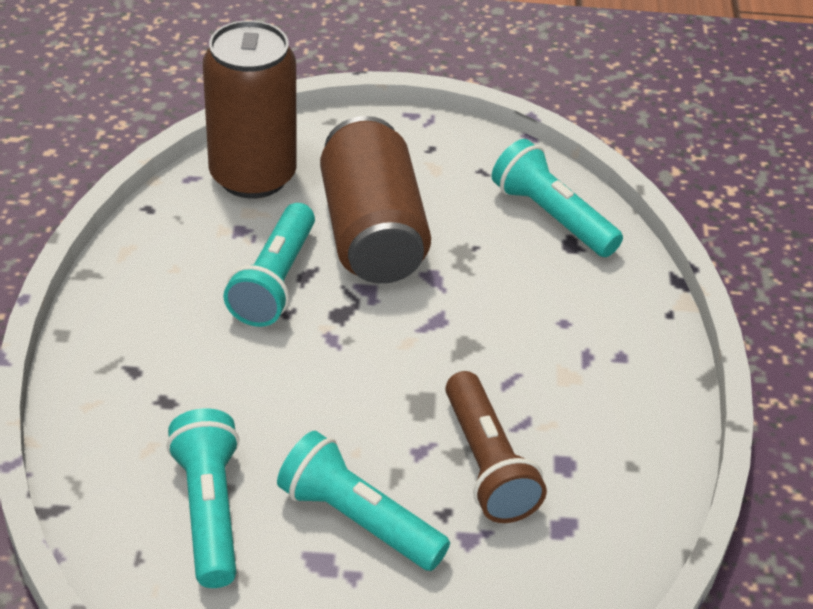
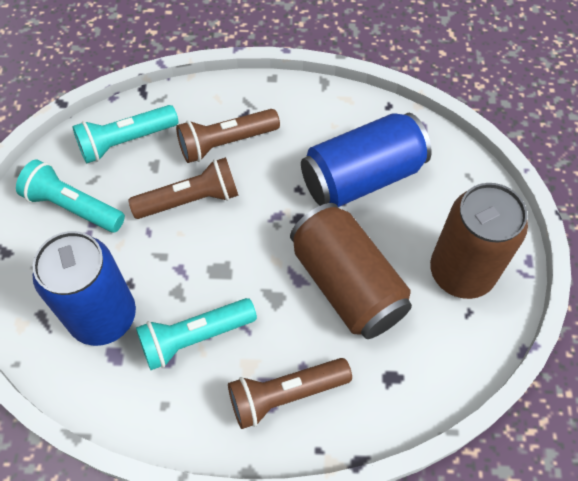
blue can: none = 0 -> [33,231,136,346] [301,113,432,207] = 2
brown flashlight: [445,371,547,523] = 1 -> [128,157,238,219] [176,109,280,163] [228,358,352,429] = 3
turquoise flashlight: [167,408,239,588] [223,203,315,327] [277,431,450,571] [492,139,623,257] = 4 -> [16,159,125,233] [72,105,179,164] [136,298,257,370] = 3

